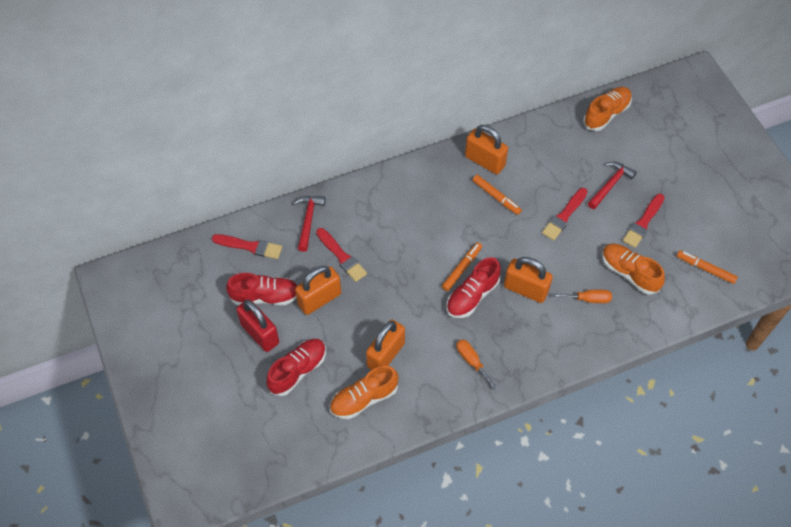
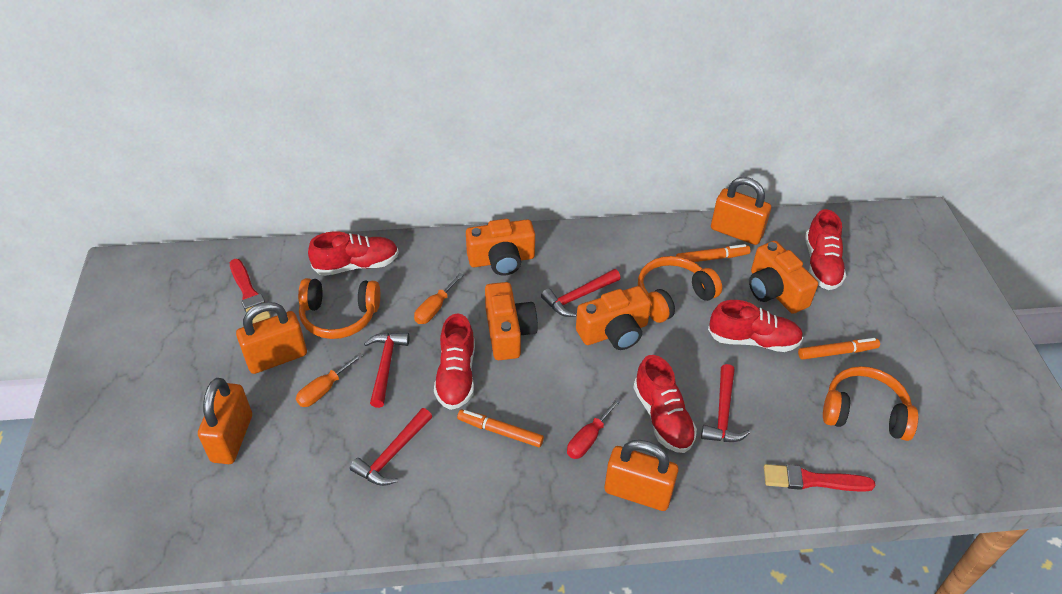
orange camera: none = 0 -> [466,219,535,276] [485,282,538,360] [576,286,651,350] [749,241,818,314] = 4
orange headphones: none = 0 -> [298,278,380,339] [638,256,722,323] [823,366,918,441] = 3
orange shoe: [330,366,398,419] [583,87,632,131] [602,243,665,295] = 3 -> none = 0
red brush: [212,234,282,259] [316,228,367,282] [542,188,588,240] [623,194,665,248] = 4 -> [230,259,271,323] [764,464,876,492] = 2
red hammer: [293,196,326,252] [588,162,637,209] = 2 -> [350,408,432,486] [364,333,409,408] [541,269,621,317] [701,364,750,442] = 4
red padlock: [236,299,279,352] = 1 -> none = 0
red screwdriver: none = 0 -> [567,398,621,459] = 1
red shoe: [226,273,297,305] [266,339,326,396] [447,257,501,318] = 3 -> [308,231,399,276] [434,313,475,410] [633,355,697,453] [708,300,803,352] [805,209,846,290] = 5

